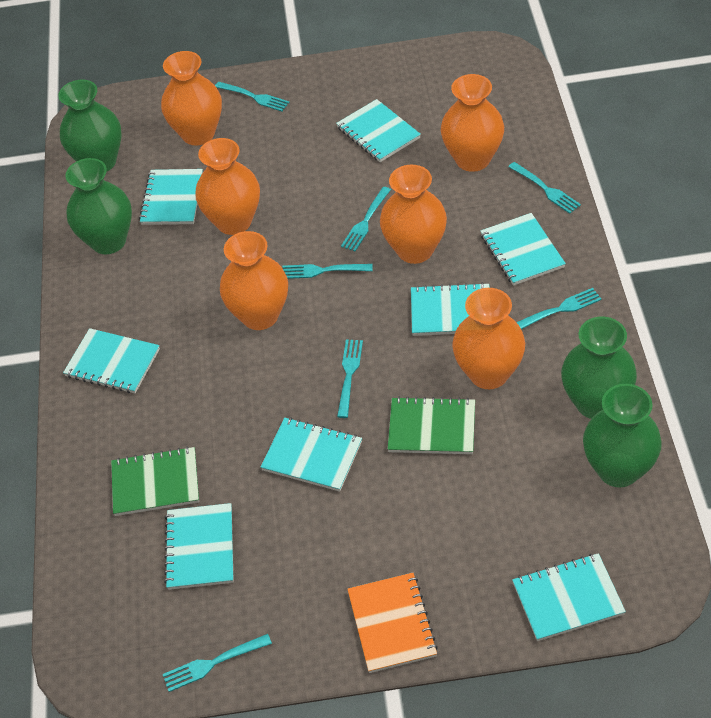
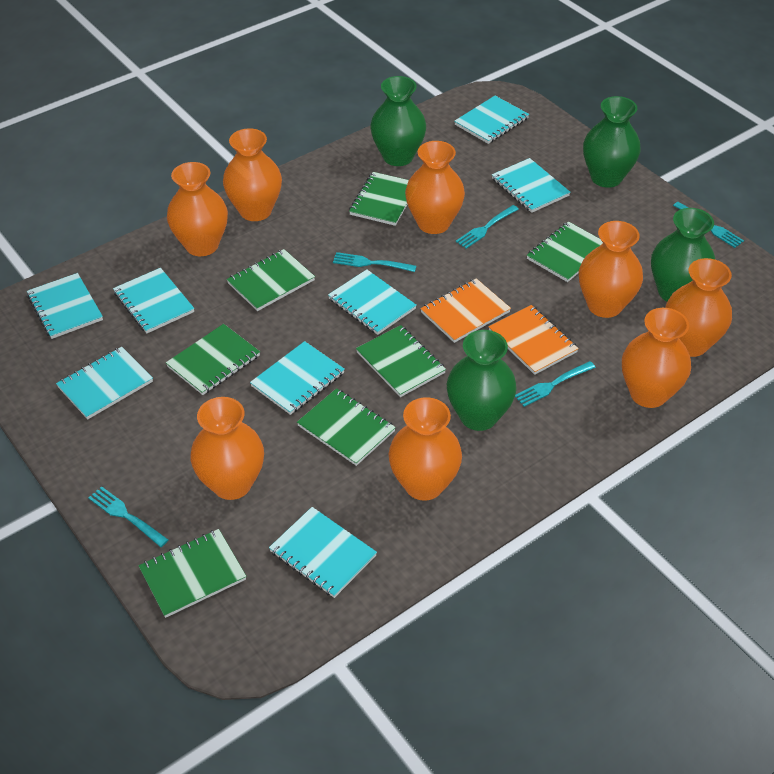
green notebook: [111,446,199,516] [388,396,475,454] = 2 -> [139,529,246,618] [166,324,260,395] [226,249,315,311] [297,388,396,466] [349,172,409,226] [356,325,446,397] [527,221,603,282] = 7
orange notebook: [347,573,438,673] = 1 -> [420,278,511,343] [488,305,579,375] = 2
orange vase: [161,51,222,145] [195,138,260,235] [220,231,288,330] [380,165,447,264] [441,74,504,172] [452,288,525,389] = 6 -> [167,162,228,256] [191,397,264,500] [223,128,282,221] [389,397,462,501] [405,141,465,234] [579,221,643,318] [622,308,691,408] [665,258,732,357] = 8
turquoise fork: [162,634,272,692] [215,82,289,112] [282,264,373,279] [337,339,363,418] [341,187,391,251] [508,162,581,214] [516,288,602,329] = 7 -> [88,486,168,547] [333,252,416,272] [456,205,519,249] [515,361,596,407] [673,202,744,248] = 5

